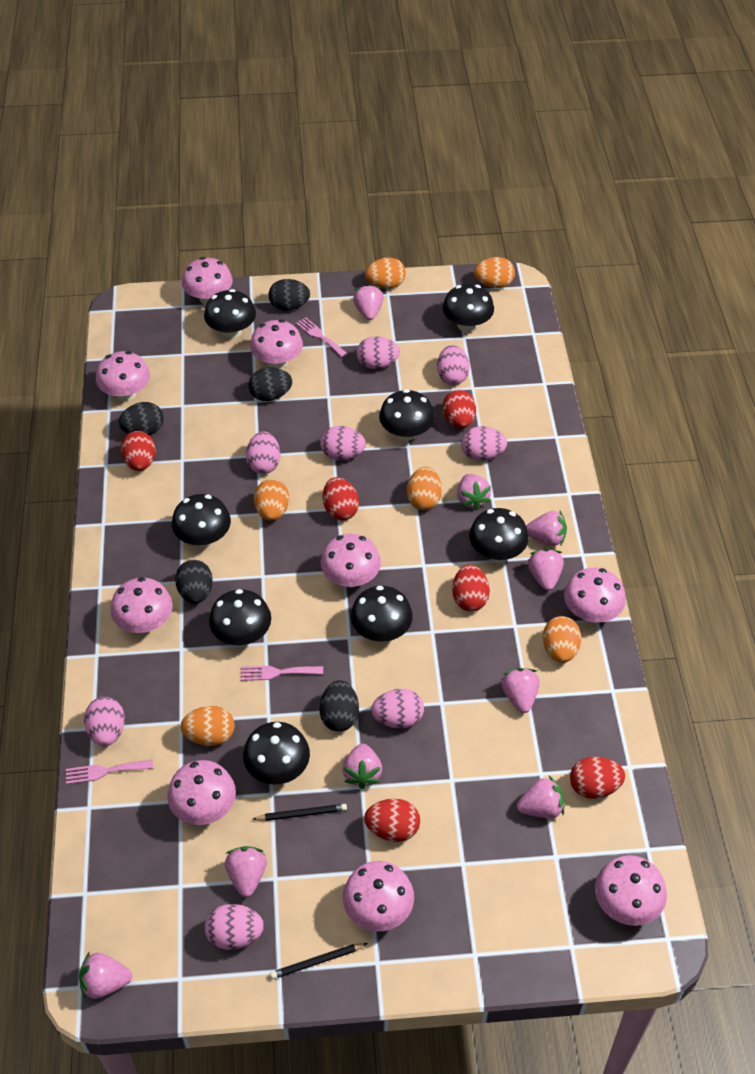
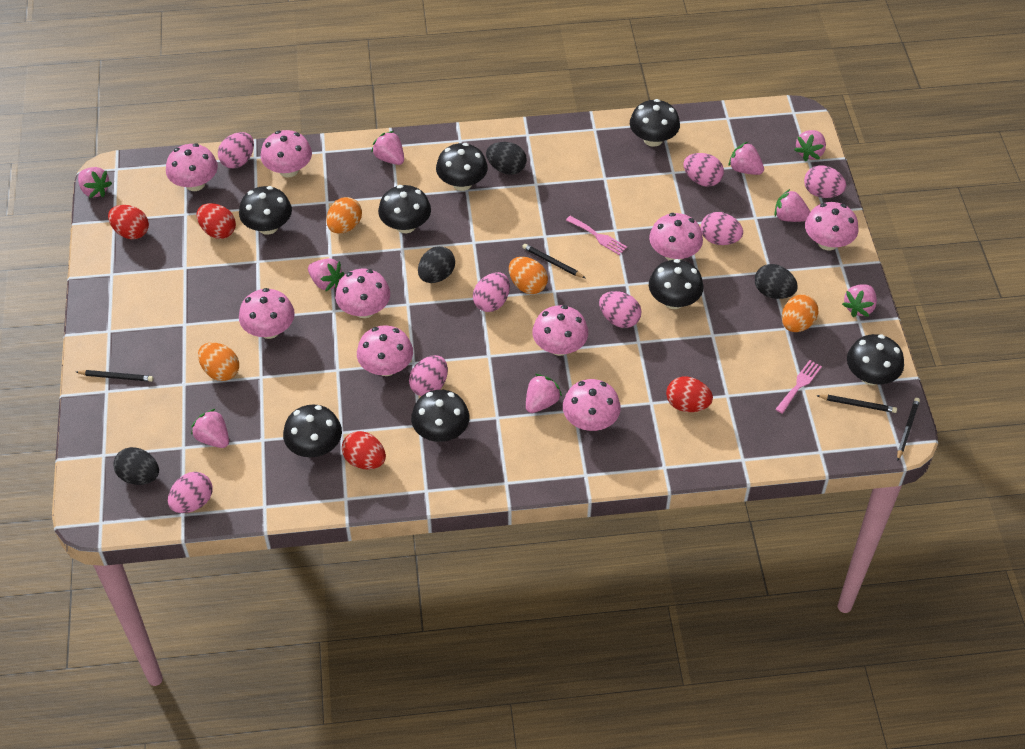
black egg: [119,402,164,435] [175,560,213,604] [248,368,292,401] [269,279,310,311] [320,680,359,732] = 5 -> [113,447,159,485] [418,246,455,283] [486,142,527,175] [755,264,798,299] = 4
black pencil: [253,804,347,821] [270,943,368,979] = 2 -> [76,370,153,382] [522,244,585,278] [816,395,897,413] [897,398,920,461] = 4
orange egg: [180,706,235,746] [254,479,289,521] [365,258,406,289] [407,467,442,510] [474,257,515,288] [543,616,581,663] = 6 -> [198,342,239,381] [326,197,362,234] [509,257,548,294] [782,294,819,332] = 4
pink fork: [66,760,153,784] [241,666,323,681] [296,317,347,357] = 3 -> [566,216,627,255] [775,360,822,414] = 2
red egg: [121,431,156,471] [323,477,359,520] [364,799,420,842] [443,390,476,428] [452,565,490,611] [570,757,625,799] = 6 -> [108,205,149,239] [197,203,236,239] [342,431,386,470] [666,377,713,412] = 4

